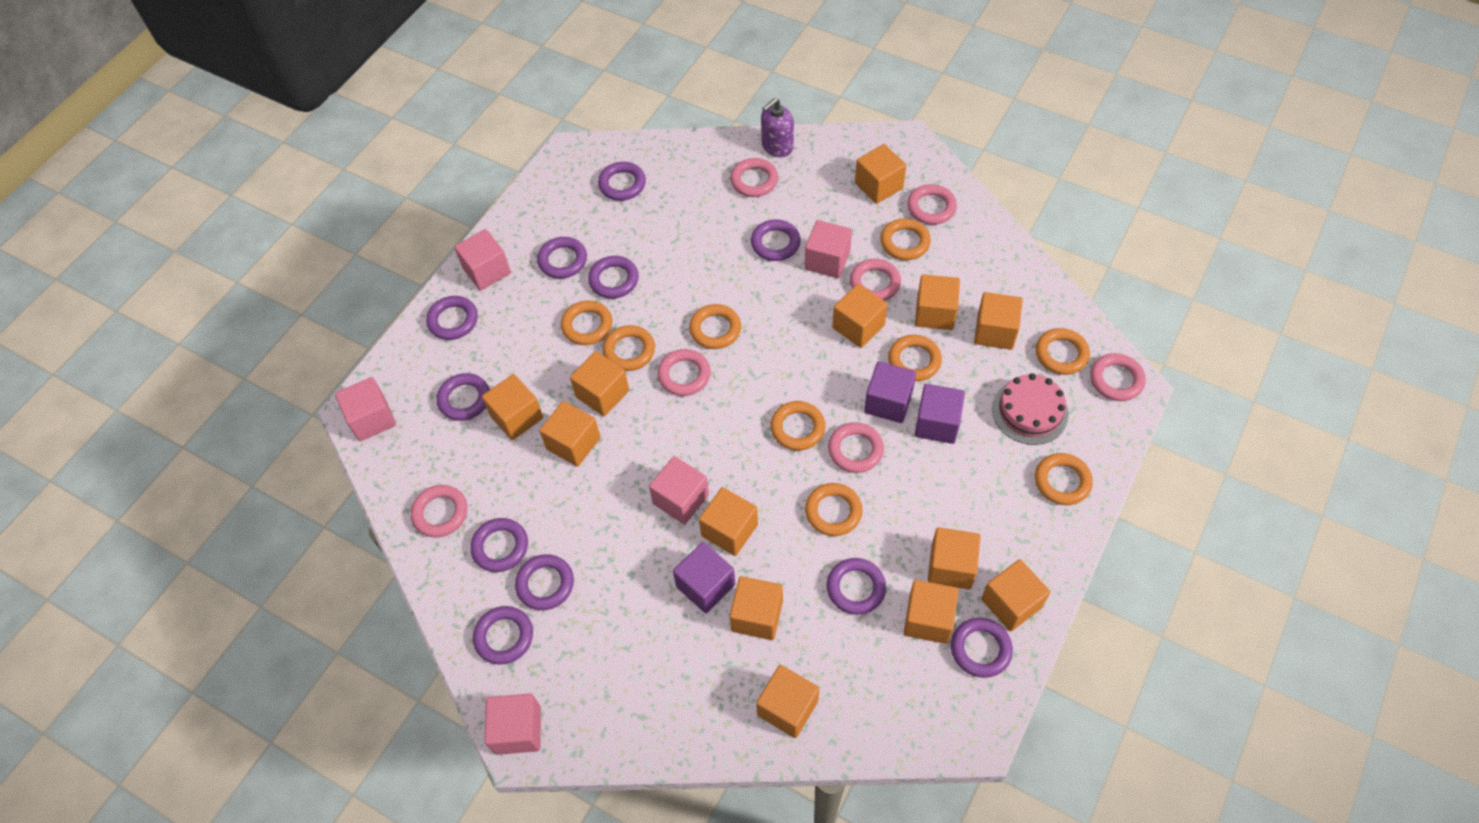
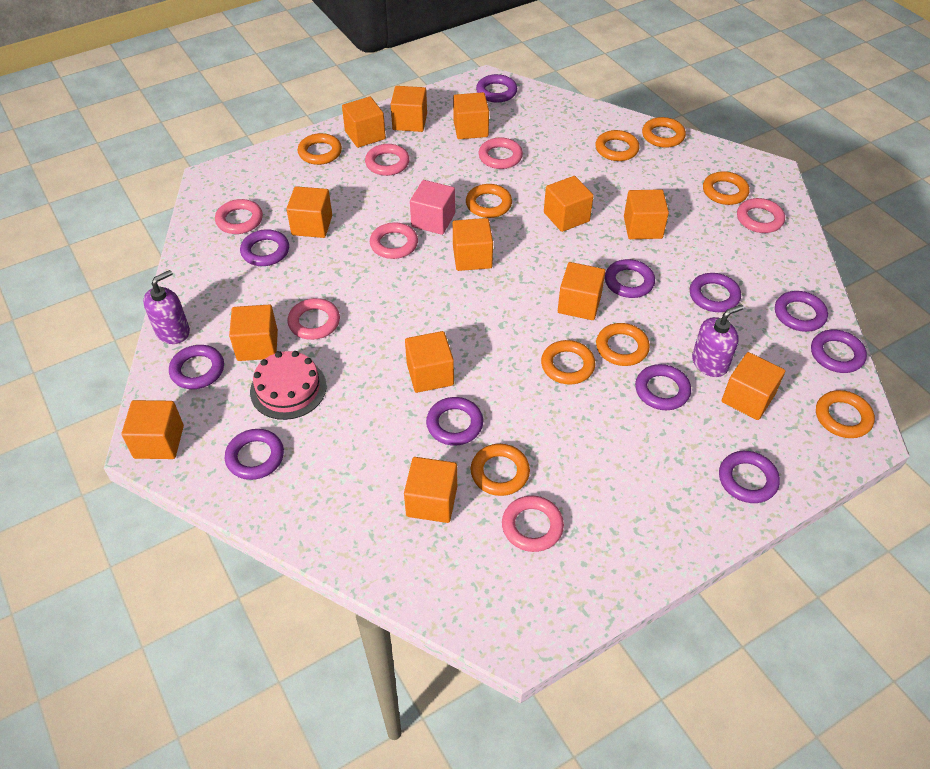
pink cube: [335,377,396,441] [454,229,511,291] [485,693,541,755] [649,456,709,524] [805,220,852,278] = 5 -> [410,180,455,235] = 1
purple cube: [673,542,735,613] [864,361,916,423] [915,384,965,444] = 3 -> none = 0
purple soap dispenser: [761,98,794,158] = 1 -> [143,270,190,344] [692,304,744,377] = 2

